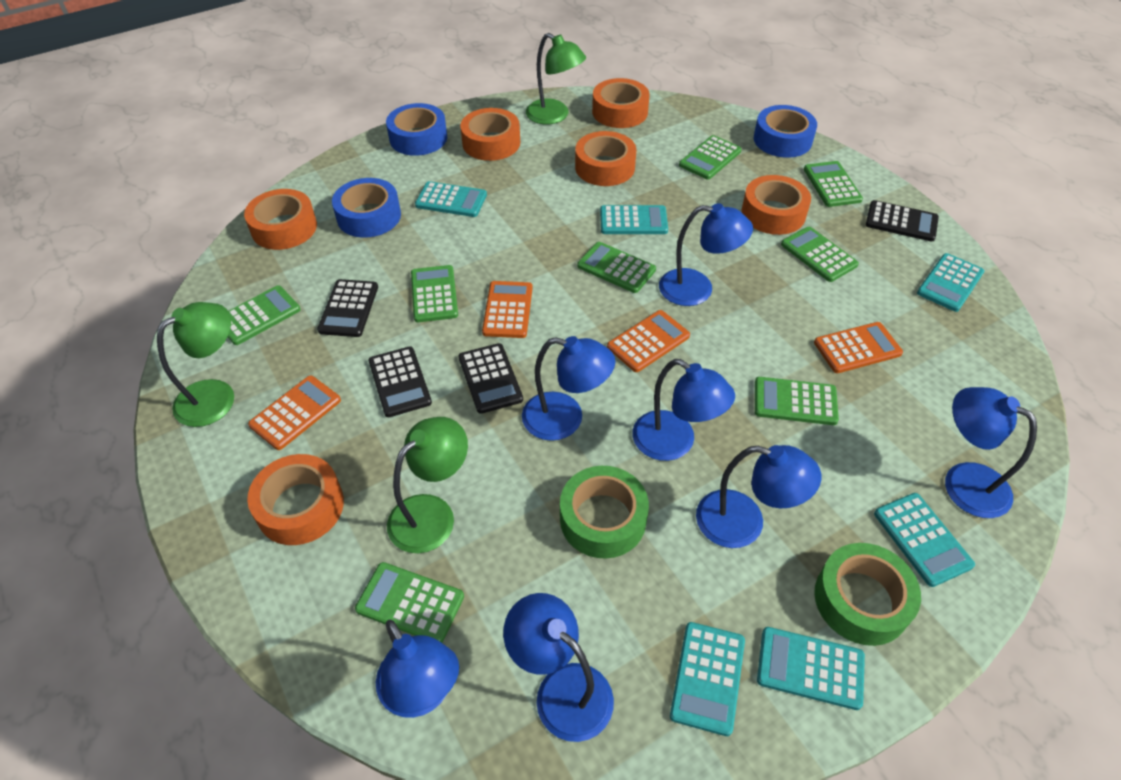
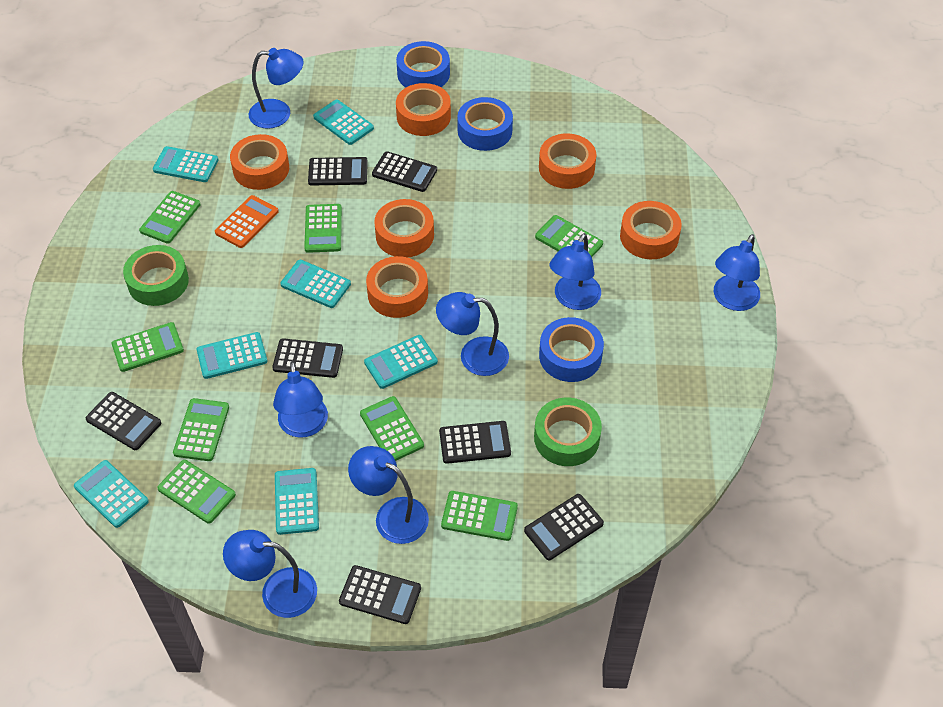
black calculator: [317,279,378,337] [368,346,432,417] [458,343,523,414] [866,200,939,241] = 4 -> [86,392,161,450] [272,338,343,378] [308,157,368,186] [339,565,421,624] [372,151,437,192] [439,421,511,464] [524,494,604,560] = 7
green lamp: [157,302,234,427] [387,417,468,553] [526,33,586,124] = 3 -> none = 0
orange calculator: [248,375,341,450] [482,281,533,338] [607,310,690,372] [814,322,903,373] = 4 -> [215,195,279,248] = 1
turquoise calculator: [415,181,487,217] [600,205,668,234] [670,622,745,736] [757,627,865,710] [874,493,975,587] [917,253,984,312] = 6 -> [74,460,149,528] [153,146,218,182] [197,332,268,379] [275,468,319,535] [280,260,351,308] [313,99,374,145] [364,335,438,389] = 7

